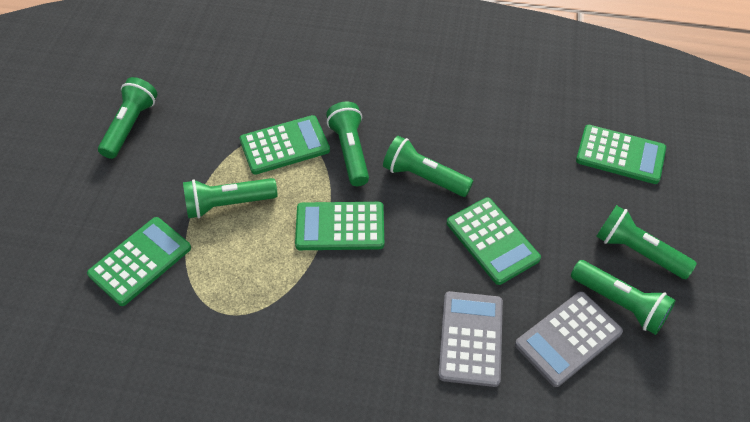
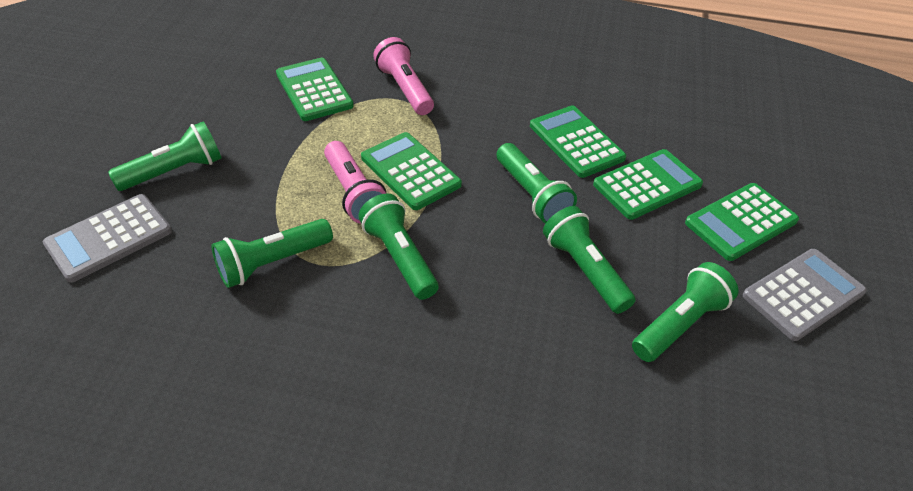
pink flashlight: none = 0 -> [324,141,387,224] [373,37,434,115] = 2

